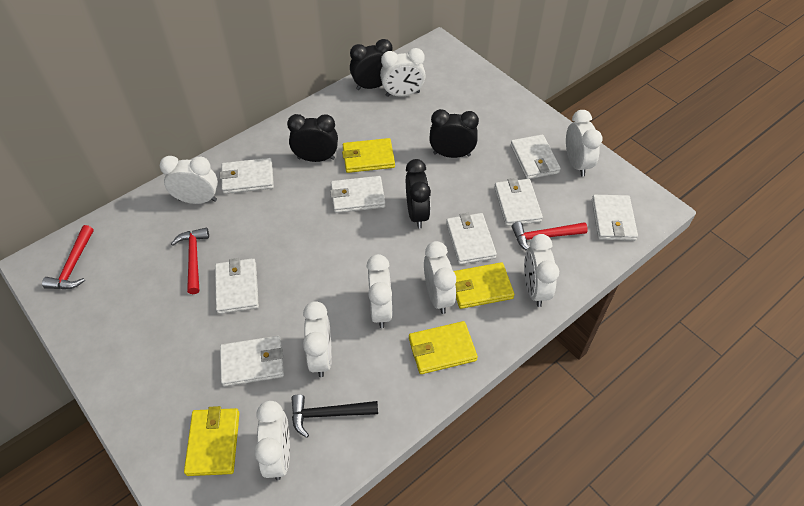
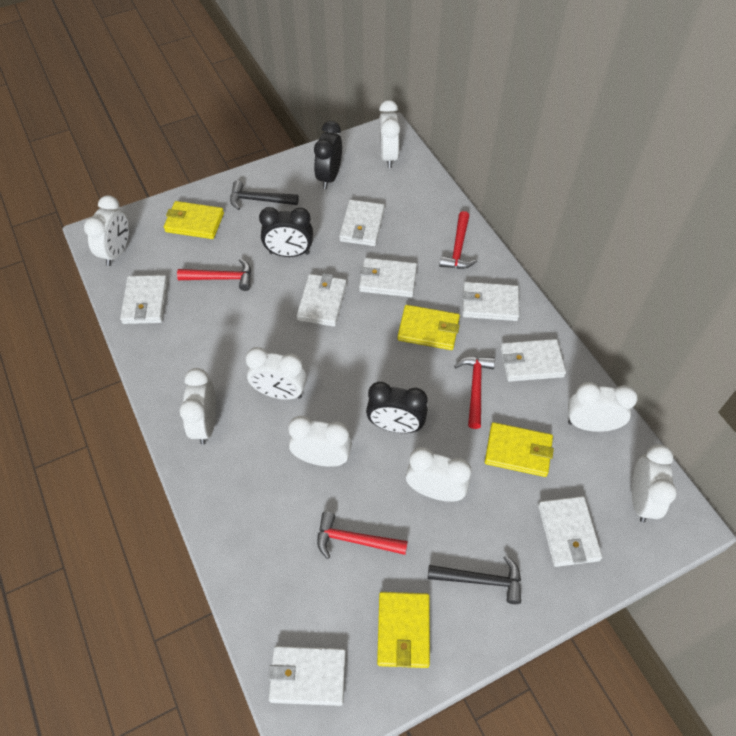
black clock: [287,114,338,162] [350,39,393,90] [406,159,431,229] [429,109,479,158] = 4 -> [259,207,313,257] [314,121,342,189] [366,382,427,433] = 3
black hammer: [291,394,378,438] = 1 -> [230,181,299,210] [428,555,521,604] = 2
red hammer: [42,225,94,289] [171,228,209,294] [512,222,588,251] = 3 -> [177,258,251,291] [317,512,408,559] [439,211,477,269] [454,357,495,429] = 4

